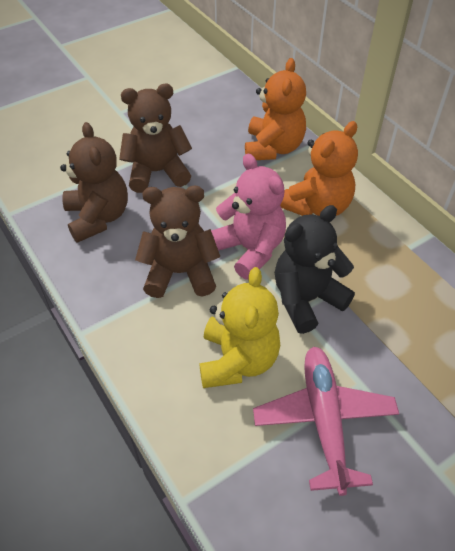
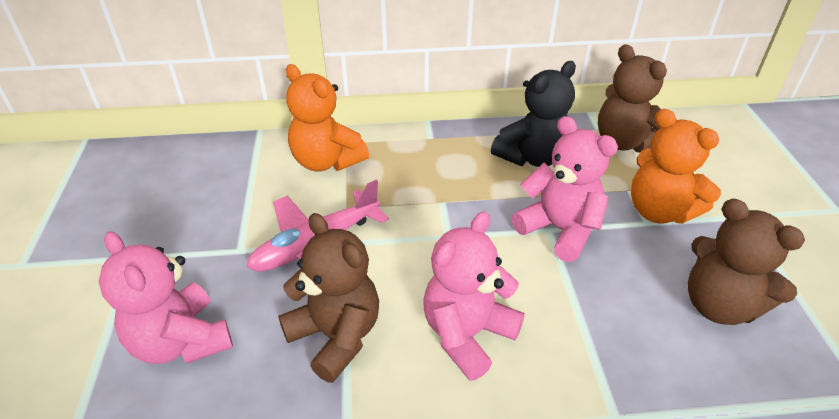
pink teddy bear: [211,154,286,280] = 1 -> [99,231,233,364] [423,211,525,381] [512,116,618,262] = 3
yellow teddy bear: [199,267,280,388] = 1 -> none = 0

